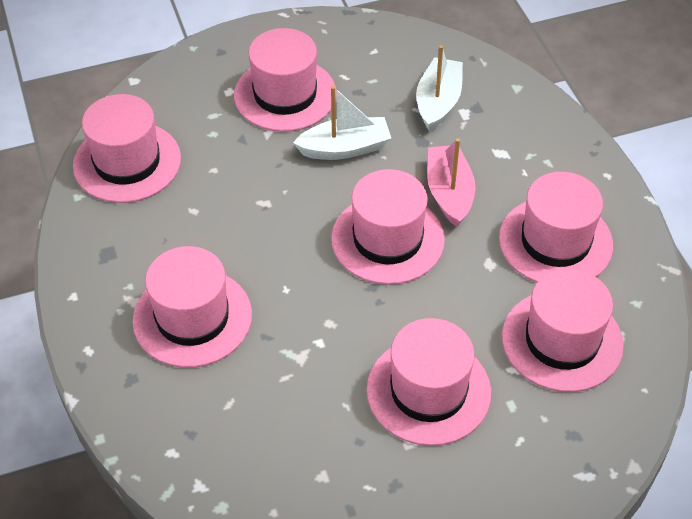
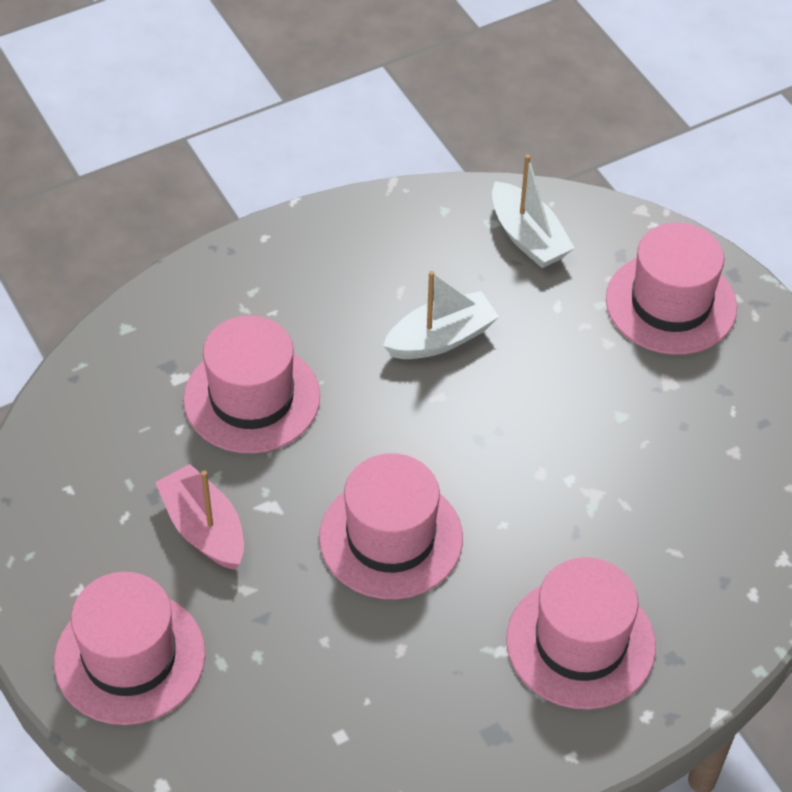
pink hat: [73,94,181,203] [133,246,252,368] [234,28,337,132] [331,169,445,285] [366,318,491,446] [499,172,613,283] [502,269,624,392] = 7 -> [54,572,205,725] [183,315,320,454] [319,453,463,599] [507,557,656,709] [606,223,737,355] = 5

